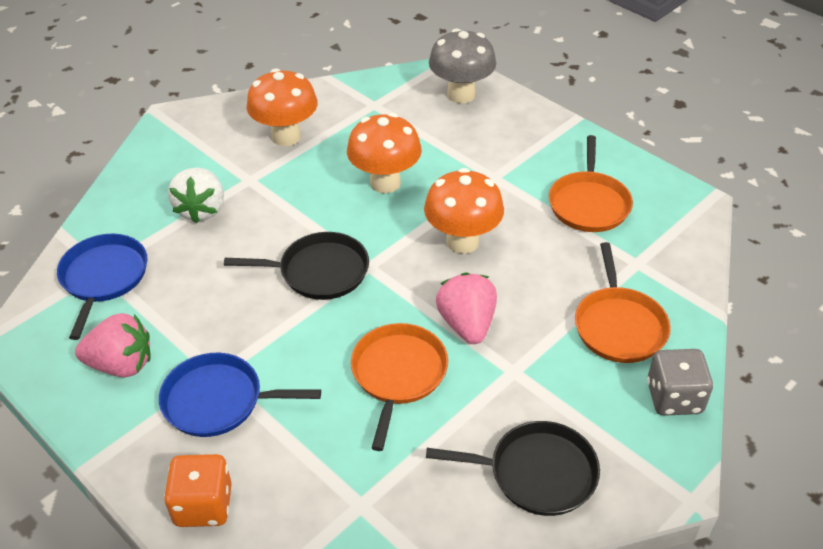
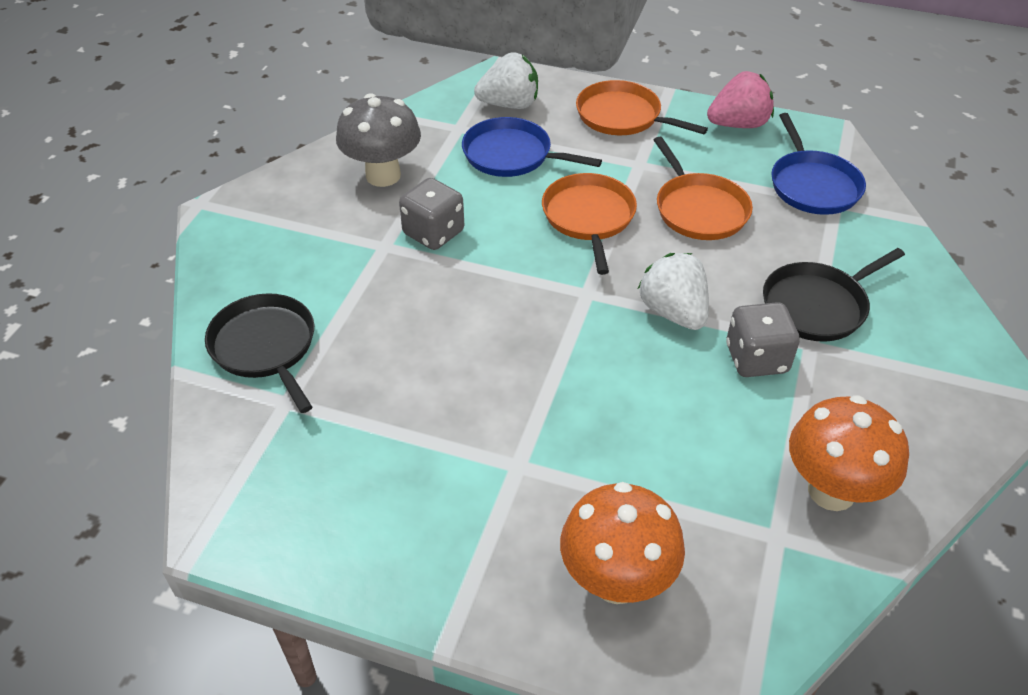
grey dice: [647,349,713,416] = 1 -> [399,178,464,250] [726,302,800,377] = 2
orange dice: [164,454,232,527] = 1 -> none = 0
orange mushroom: [247,68,318,146] [347,113,422,193] [424,168,504,254] = 3 -> [560,482,685,604] [789,395,909,511] = 2
pink strawberry: [75,313,151,378] [436,272,497,344] = 2 -> [707,71,774,128] = 1
white strawberry: [168,168,224,223] = 1 -> [474,52,538,109] [638,253,709,330] = 2

